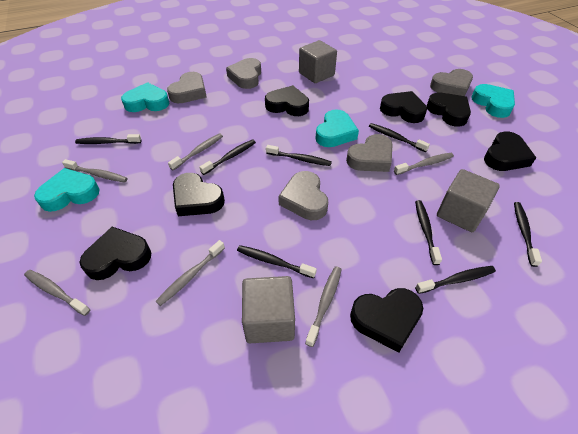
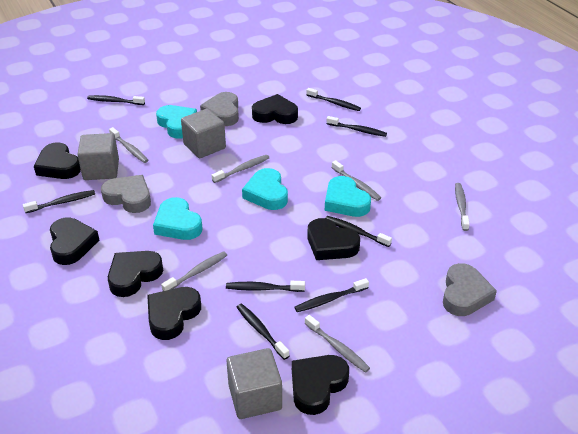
grey heart: [167,72,207,103] [226,58,261,89] [278,171,328,220] [346,134,393,172] [430,69,473,96] = 5 -> [101,175,151,213] [200,92,239,126] [443,263,497,316] = 3

